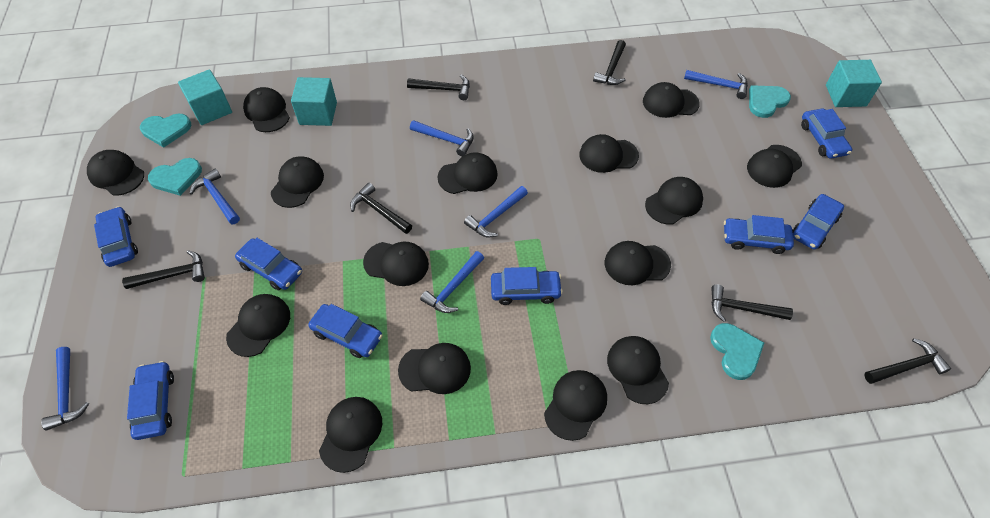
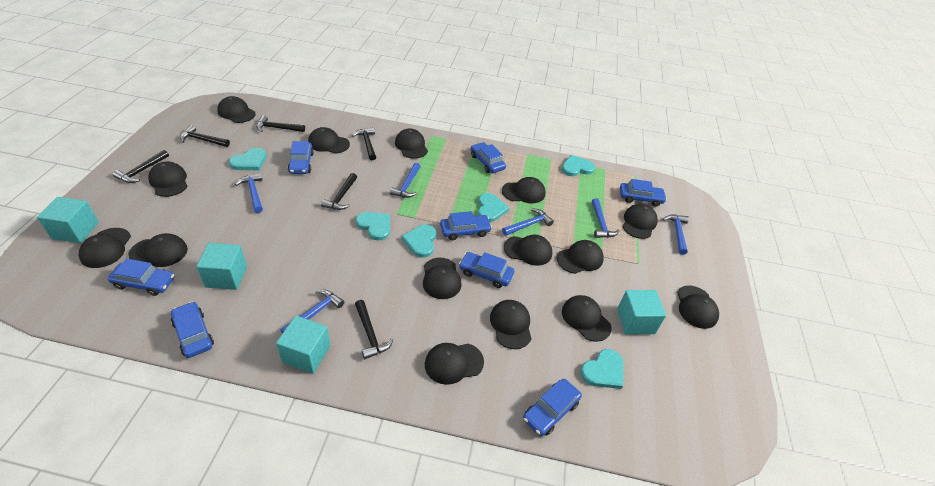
turquoise cube: [178,69,232,125] [291,77,337,126] [826,60,882,107] = 3 -> [37,197,99,243] [196,243,247,290] [276,316,331,374] [617,290,666,335] = 4
turquoise heart: [140,114,191,148] [148,158,202,196] [710,323,764,380] [749,85,791,118] = 4 -> [229,148,267,170] [356,212,390,241] [401,225,436,258] [478,193,509,222] [561,155,595,176] [580,349,623,389] = 6

